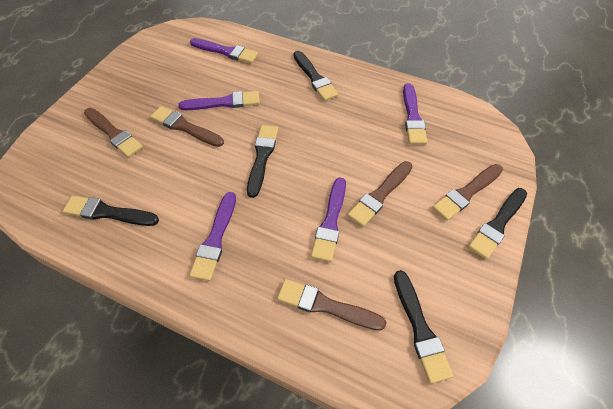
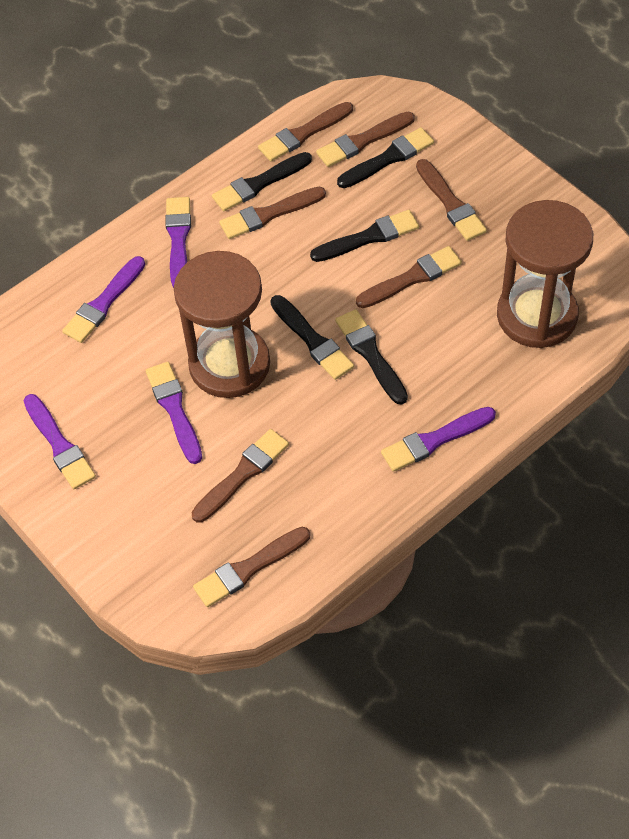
brown brush: [84,108,143,157] [150,106,224,147] [277,279,387,331] [348,161,413,227] [432,164,503,221] = 5 -> [191,429,289,523] [193,527,310,607] [219,187,326,239] [258,102,353,161] [316,112,415,167] [356,246,462,308] [416,159,487,241] = 7
brown hourglass: none = 0 -> [174,251,270,398] [497,200,593,348] = 2

